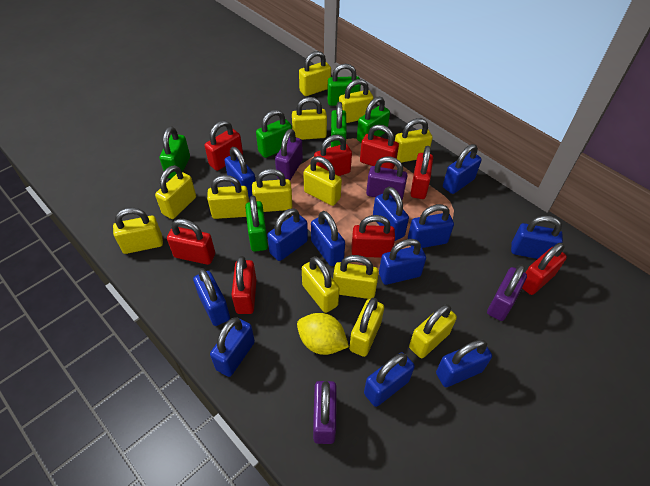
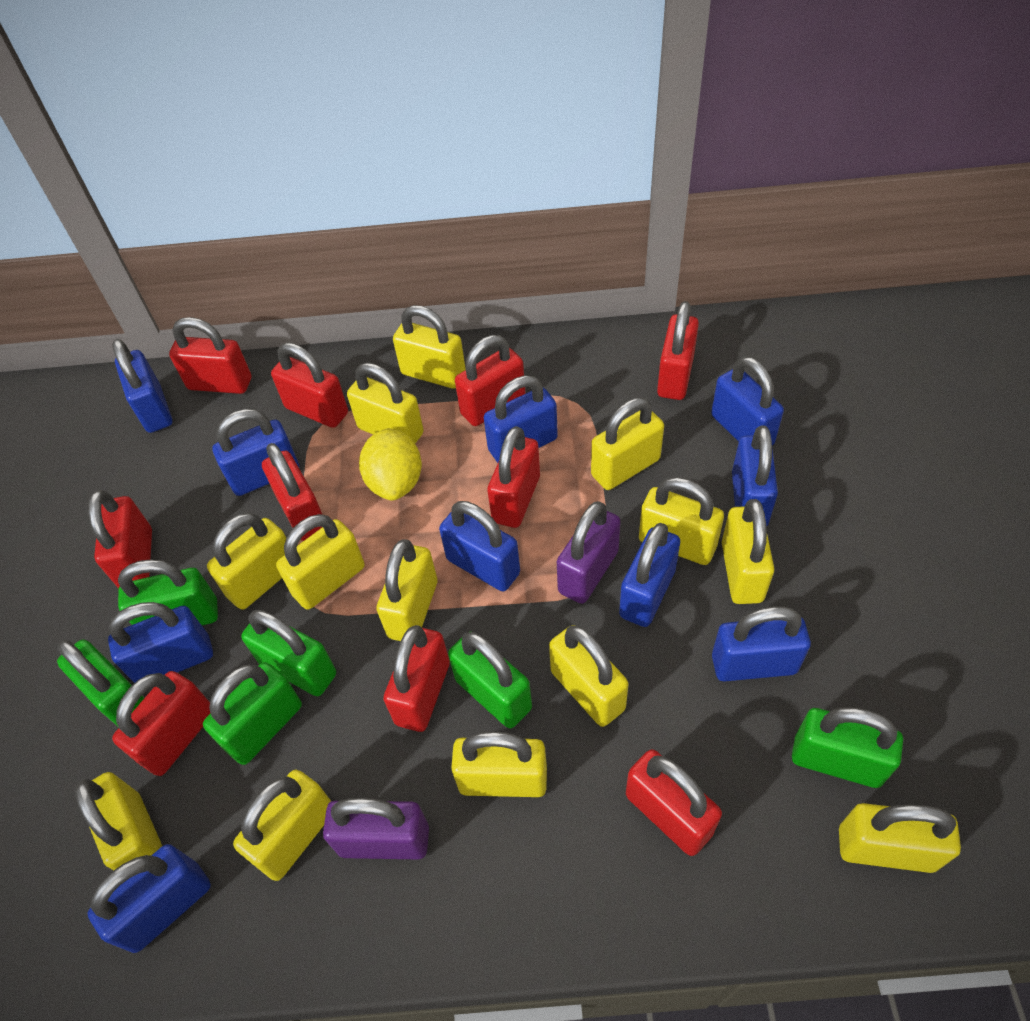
blue padlock: [193,268,230,326] [210,317,255,377] [224,147,256,198] [267,208,308,261] [311,211,345,266] [364,352,415,407] [373,187,409,241] [379,239,426,285] [408,204,454,248] [436,339,492,387] [443,144,482,194] [511,216,563,259] = 12 -> [87,844,211,953] [108,602,213,683] [112,339,172,433] [212,409,299,496] [439,501,520,592] [484,376,558,463] [619,523,680,627] [711,357,784,446] [712,606,811,682] [732,425,778,527] = 10
purple padlock: [275,129,303,180] [313,381,337,444] [366,156,408,200] [487,265,527,321] = 4 -> [323,798,429,859] [557,501,621,604] = 2
red padlock: [167,219,215,265] [205,121,243,171] [232,256,257,314] [314,135,352,176] [352,215,395,258] [360,124,399,169] [410,146,433,199] [522,243,567,295] = 8 -> [88,490,152,588] [112,671,210,776] [169,317,251,394] [262,443,323,541] [271,342,348,428] [383,625,450,732] [455,335,526,426] [487,426,540,528] [626,749,722,856] [657,301,699,400] = 10

